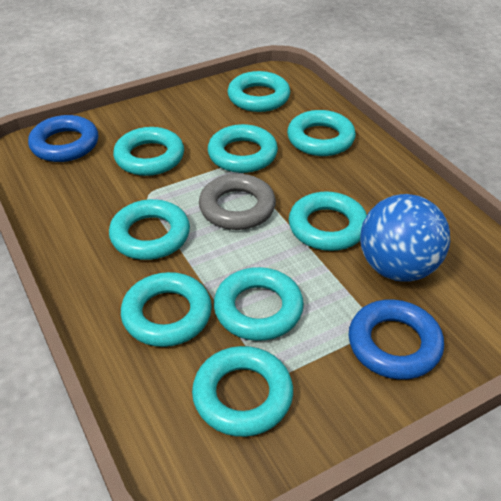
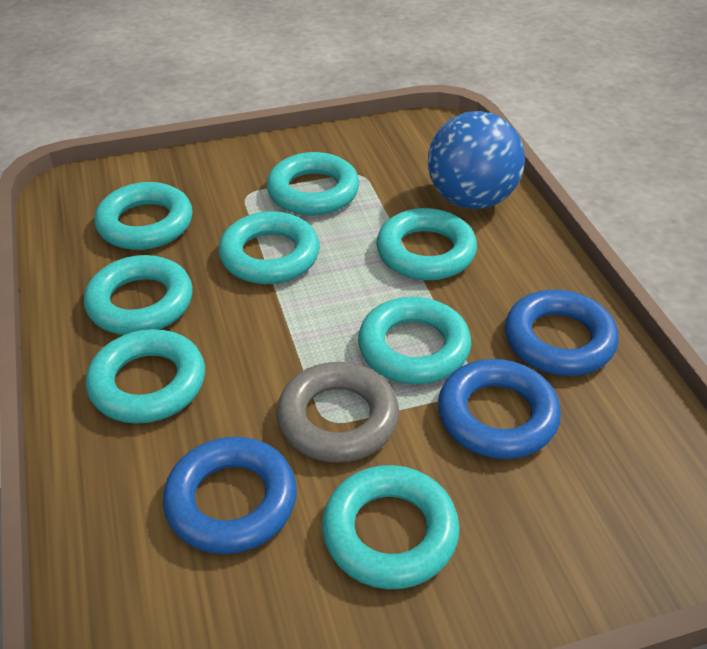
blue ring: [28,115,98,162] [348,299,444,380] = 2 -> [163,437,297,554] [438,359,561,459] [505,290,619,376] = 3
turquoise ring: [109,199,190,260] [113,127,184,176] [121,272,212,347] [192,346,293,437] [208,124,278,173] [214,267,304,341] [228,71,290,112] [287,110,356,156] [289,191,367,251] = 9 -> [84,255,193,335] [86,329,205,424] [94,182,193,250] [218,211,320,284] [267,152,359,215] [322,465,460,589] [358,297,471,384] [376,208,477,280] = 8

